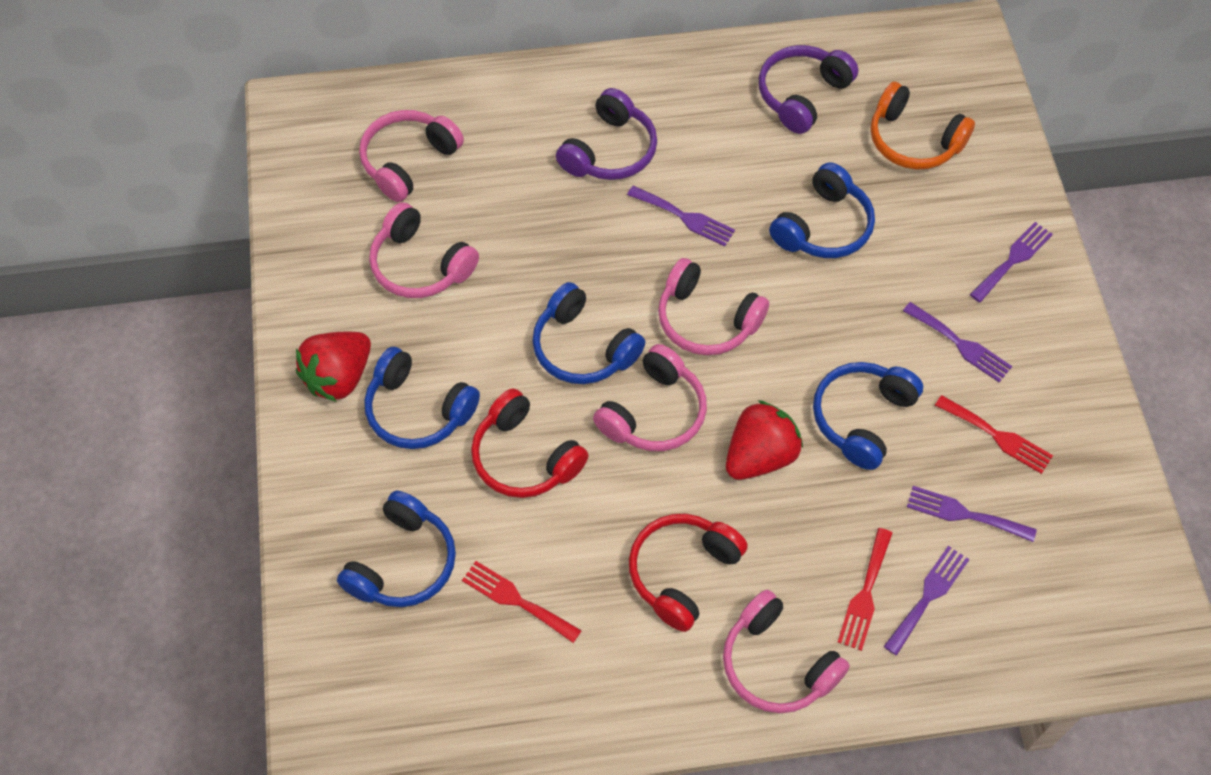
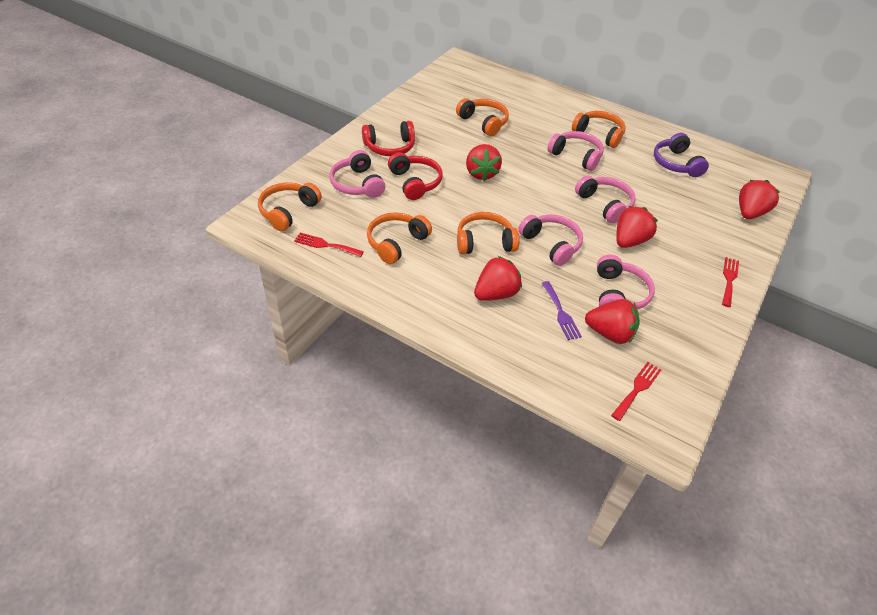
blue headphones: [337,491,456,607] [364,347,480,449] [532,282,645,384] [769,162,875,258] [813,362,923,470] = 5 -> none = 0
orange headphones: [871,82,975,170] = 1 -> [258,182,322,231] [367,212,432,264] [456,98,509,136] [457,212,519,254] [572,111,626,148] = 5
purple fork: [627,186,735,246] [883,546,970,656] [903,302,1012,382] [907,486,1037,542] [970,222,1053,303] = 5 -> [542,281,582,340] = 1
purple headphones: [556,88,657,180] [759,45,858,134] = 2 -> [654,133,709,177] = 1
red strawberry: [296,332,371,402] [726,400,803,480] = 2 -> [466,144,502,181] [474,256,522,301] [585,299,640,344] [616,206,658,248] [739,180,780,219] = 5

